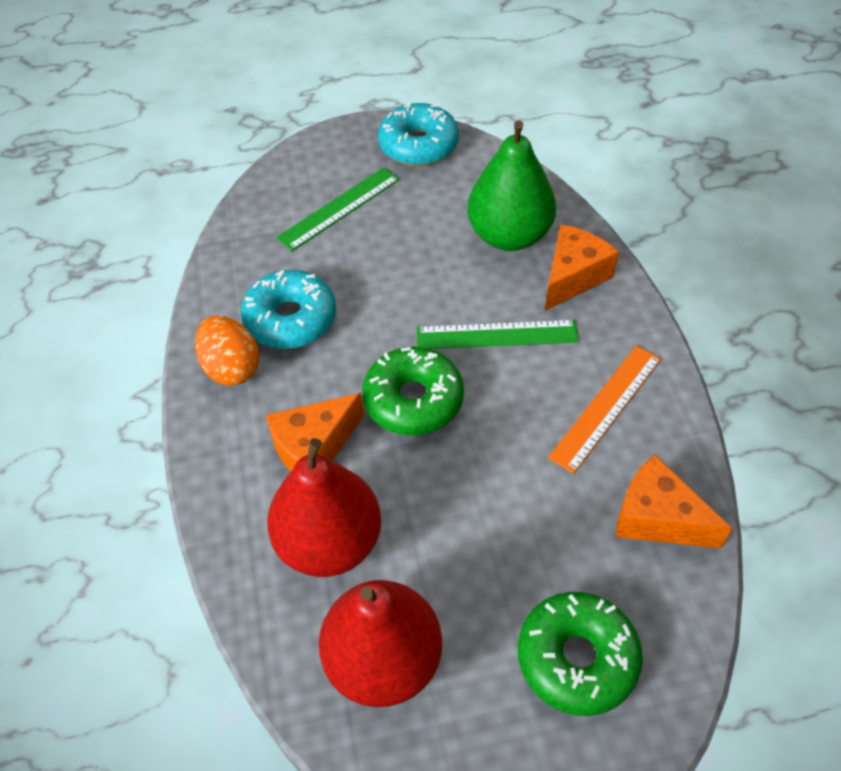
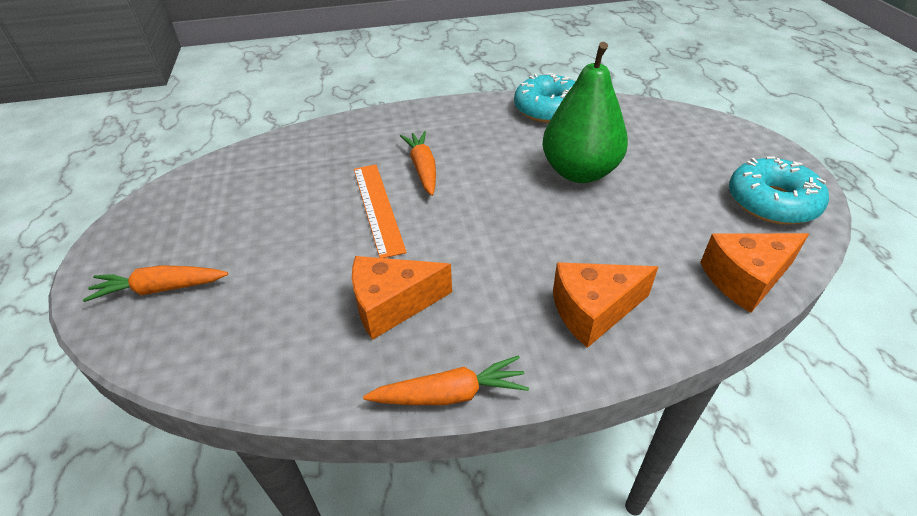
green donut: [362,346,464,436] [518,592,643,716] = 2 -> none = 0
green ruler: [276,167,400,251] [417,320,579,349] = 2 -> none = 0
orange carrot: none = 0 -> [83,265,228,302] [363,355,529,405] [400,131,436,196] = 3
orange egg: [195,315,259,386] = 1 -> none = 0
red pear: [267,438,381,577] [319,580,442,707] = 2 -> none = 0

